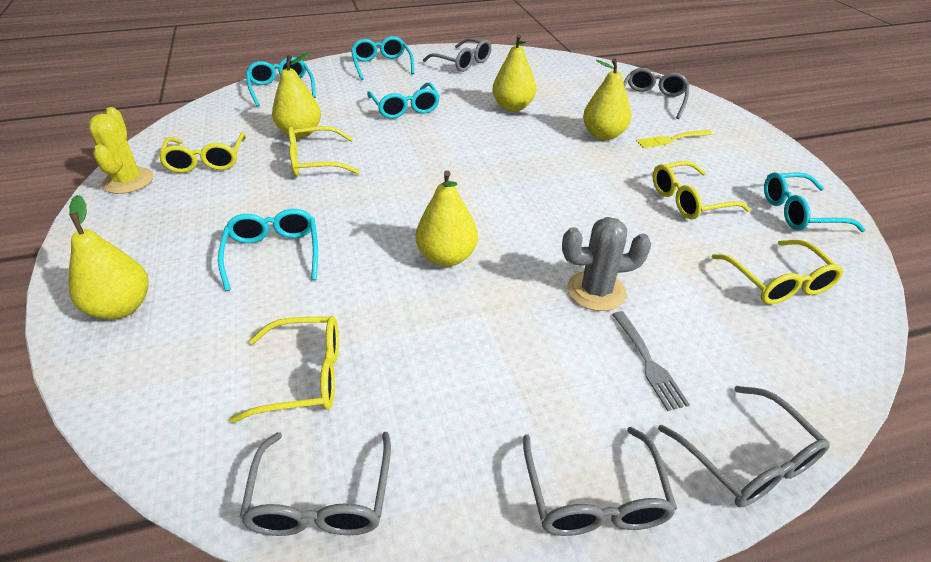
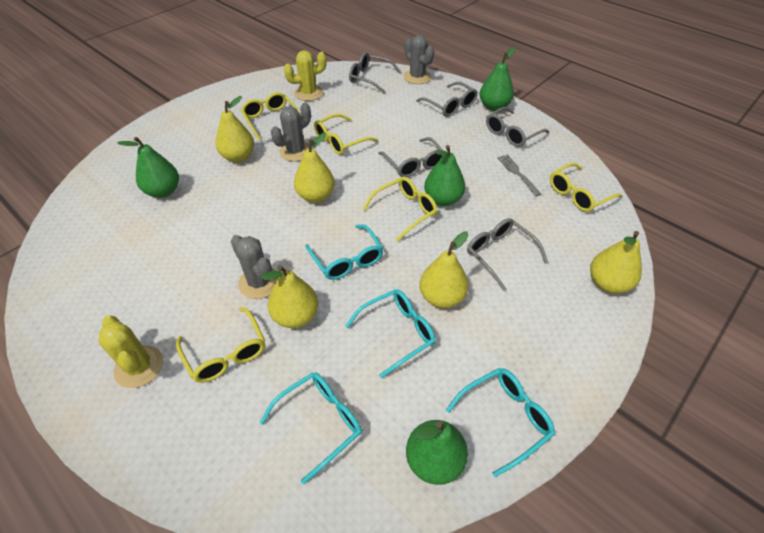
green pear: none = 0 -> [118,137,179,198] [406,420,468,485] [424,145,465,206] [479,47,516,111] = 4
grey cactus: [562,217,651,311] = 1 -> [231,235,278,299] [271,103,311,161] [404,35,434,84] = 3
turquoise glasses: [218,209,318,291] [246,57,316,107] [351,36,414,80] [367,82,440,119] [764,172,866,232] = 5 -> [260,372,362,484] [305,225,383,280] [345,289,435,378] [446,368,555,477] = 4
yellow cactus: [88,107,154,194] = 1 -> [98,316,163,388] [284,50,327,101] = 2
yellow fork: [636,130,713,148] = 1 -> none = 0

